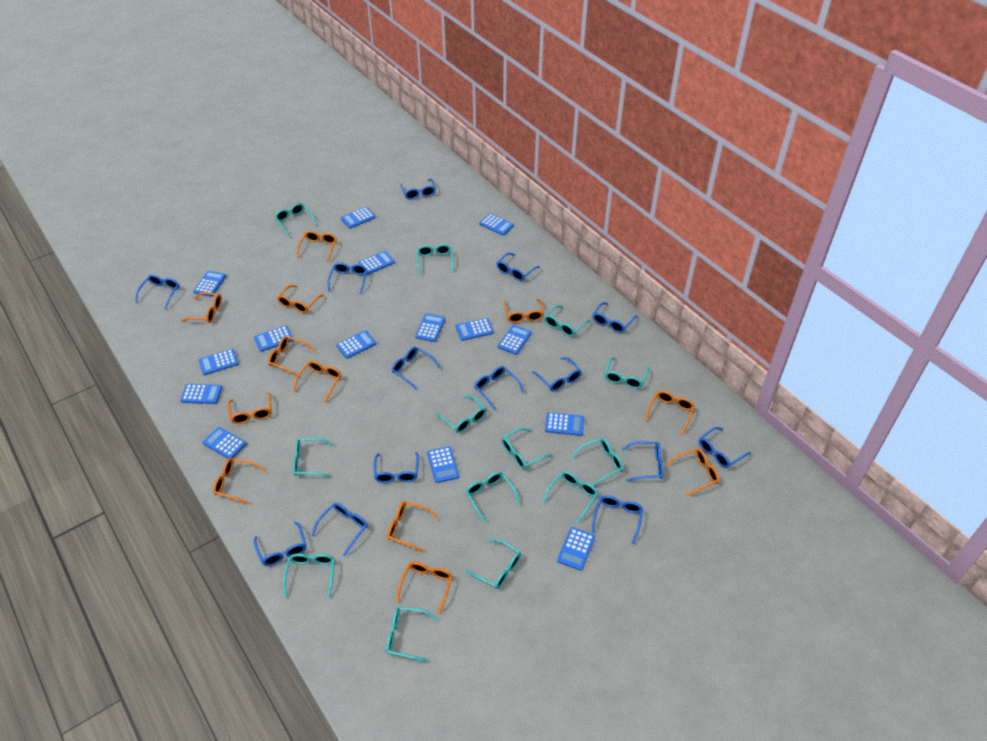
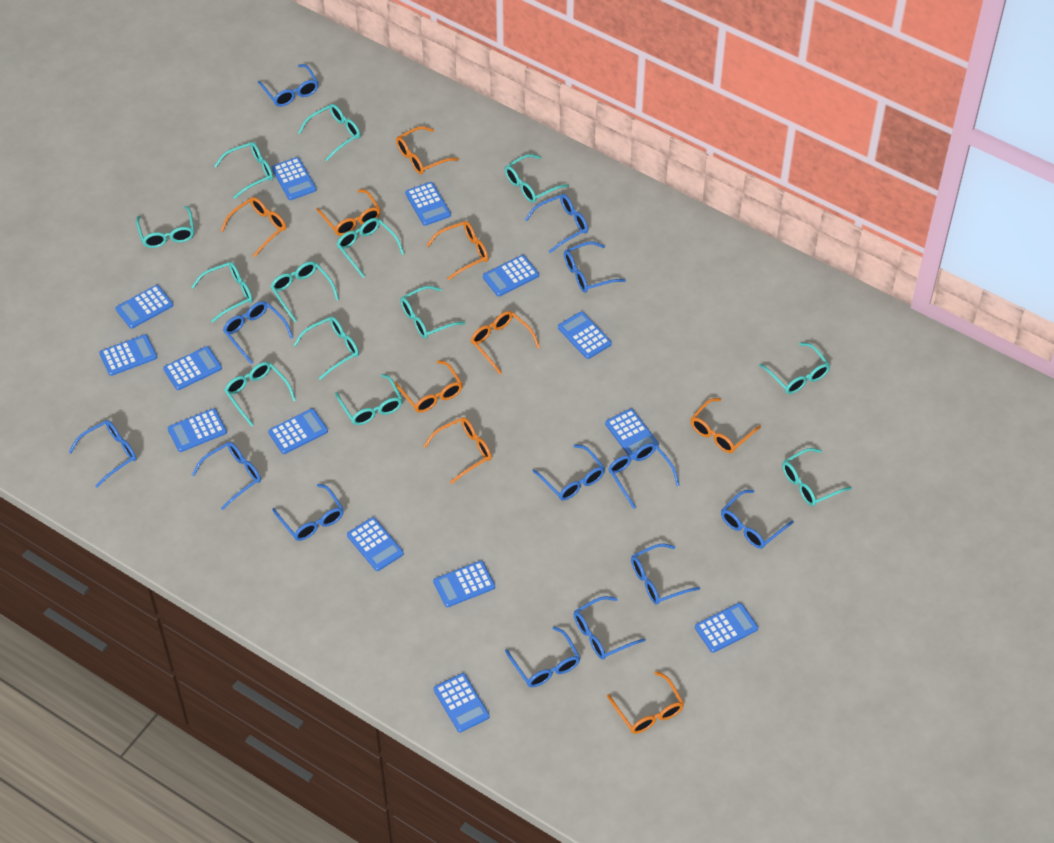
blue calculator: [181,384,222,404] [193,271,226,297] [199,349,238,375] [203,427,247,459] [254,326,293,352] [336,330,376,359] [341,207,376,229] [358,251,395,275] [415,314,445,342] [427,446,459,483] [456,318,494,341] [479,213,514,235] [498,325,532,355] [545,412,584,436] [557,527,595,571] = 15 -> [99,334,157,376] [116,285,173,329] [163,346,222,390] [168,408,227,452] [268,408,328,454] [272,157,317,200] [347,517,404,571] [405,182,451,226] [433,561,495,607] [434,673,490,733] [483,255,539,297] [558,311,612,359] [605,409,659,460] [695,603,758,653] = 14
blue glasses: [135,275,180,309] [254,521,306,566] [311,503,368,557] [328,263,367,294] [374,452,419,483] [392,347,440,390] [400,179,436,200] [475,366,524,410] [496,253,540,281] [532,357,582,391] [592,302,637,333] [592,495,643,544] [622,441,664,482] [699,427,751,468] = 14 -> [69,420,137,487] [192,442,261,510] [223,301,294,364] [258,64,319,107] [272,484,344,541] [505,627,580,687] [525,194,588,253] [533,444,605,500] [564,242,626,293] [574,596,646,659] [608,443,680,509] [631,543,700,604] [721,490,794,549] = 13
orange glasses: [181,292,222,323] [213,458,266,505] [228,392,272,424] [268,336,316,376] [277,285,324,313] [293,361,342,402] [297,231,337,262] [387,501,439,552] [397,562,453,614] [504,299,544,323] [645,391,695,435] [666,448,719,497] = 12 -> [221,197,286,257] [316,189,381,236] [394,360,463,413] [396,126,459,174] [423,417,492,484] [426,221,488,280] [471,311,540,374] [607,671,684,734] [690,398,761,453] = 9

